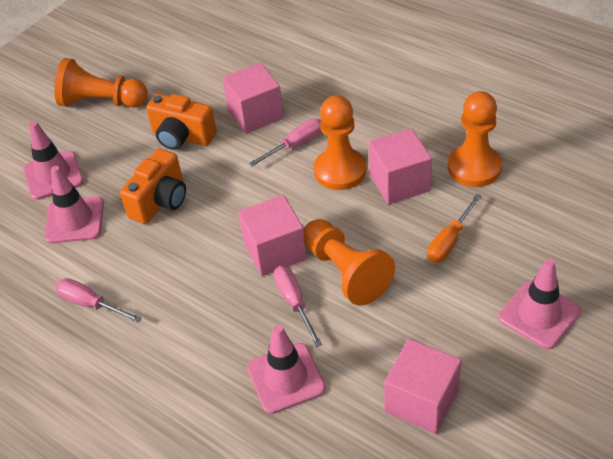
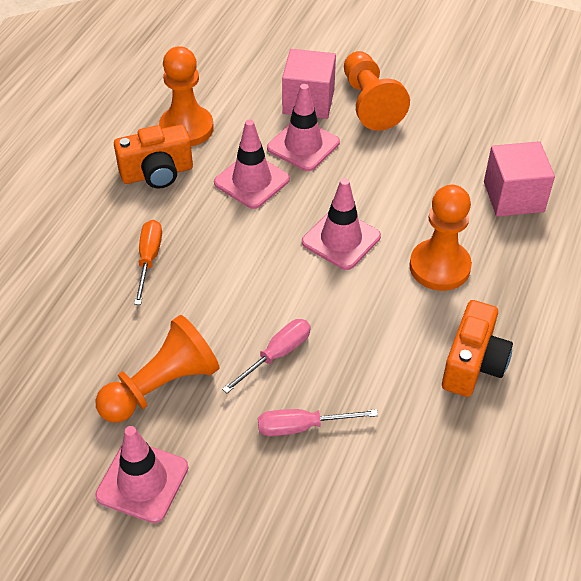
pink cube: [222,62,284,134] [238,195,307,276] [369,128,432,205] [384,339,462,434] = 4 -> [282,49,336,119] [484,141,555,217] = 2
pink screwdriver: [55,278,142,323] [249,119,322,166] [274,266,322,347] = 3 -> [222,319,311,393] [258,409,378,436] = 2

